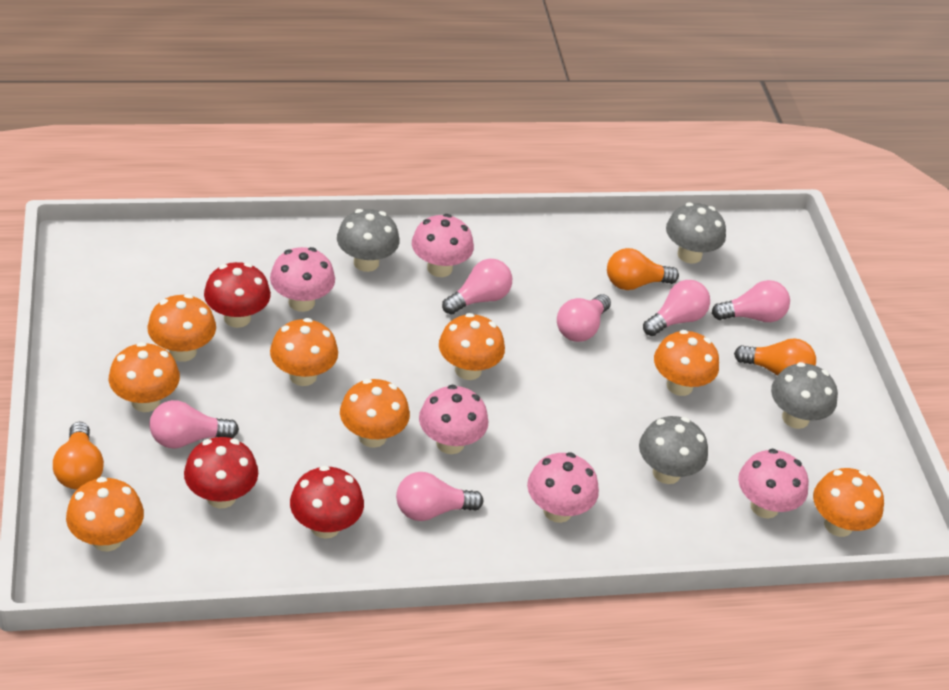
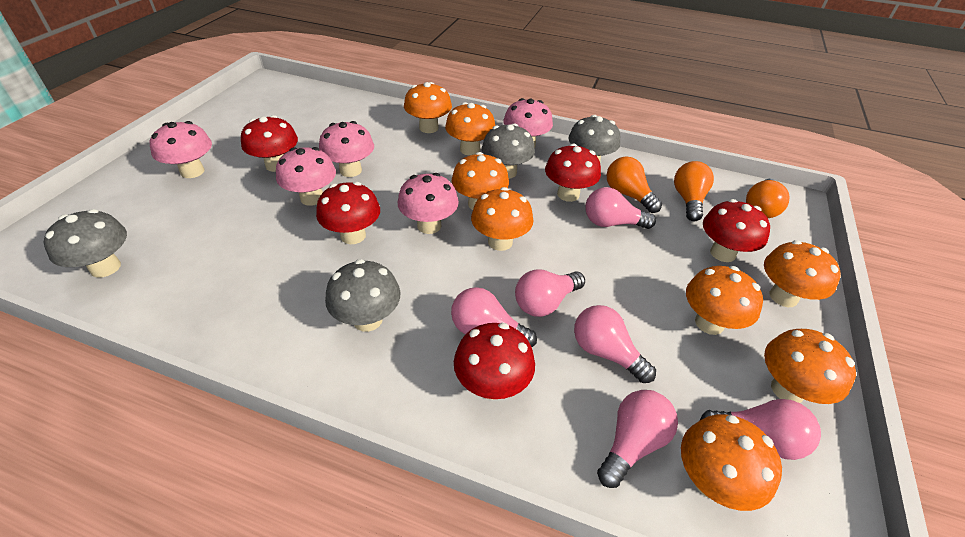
red mushroom: [184,437,258,508] [204,262,271,328] [290,466,364,539] = 3 -> [241,115,298,172] [316,182,380,244] [454,323,535,400] [545,144,601,202] [703,199,770,262] = 5

